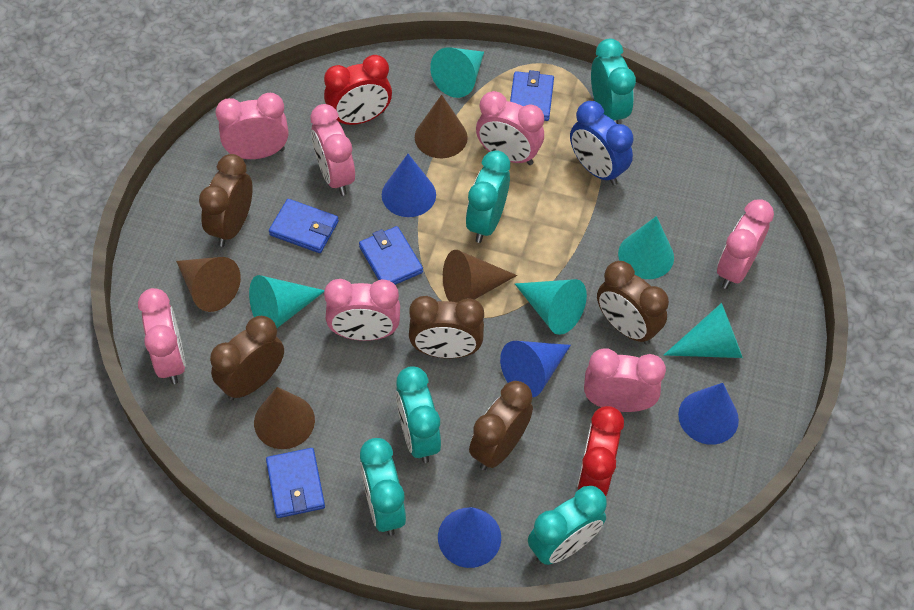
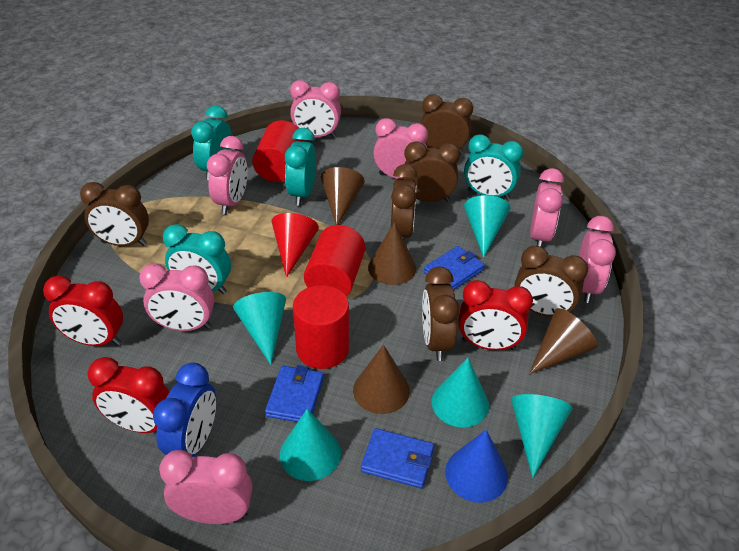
blue cone: [382,154,436,217] [438,507,501,568] [500,341,571,397] [678,383,739,445] = 4 -> [445,430,508,503] = 1
blue wallet: [266,448,325,518] [269,199,339,253] [359,226,423,285] [510,70,554,121] = 4 -> [265,365,324,422] [361,428,434,488] [424,246,485,290] = 3
brown clock: [199,154,253,247] [210,316,284,400] [409,296,484,358] [469,381,533,470] [597,261,669,345] = 5 -> [80,182,149,246] [391,164,418,240] [403,141,460,202] [420,94,473,154] [422,267,460,361] [515,246,588,317] = 6
red clock: [324,55,392,125] [577,406,624,496] = 2 -> [43,275,123,346] [87,357,169,433] [458,280,533,350] = 3
red cone: none = 0 -> [271,213,319,278] = 1
red cylinder: none = 0 -> [252,120,304,182] [293,285,349,369] [304,225,365,296] = 3
turquoise clock: [360,438,406,536] [396,366,441,463] [466,150,510,243] [528,486,607,565] [591,38,636,124] = 5 -> [163,224,231,294] [191,105,232,180] [285,128,316,206] [464,135,523,200] = 4

